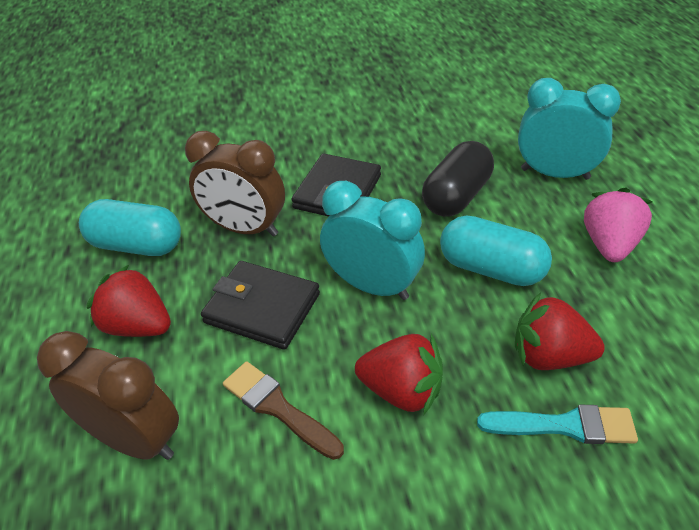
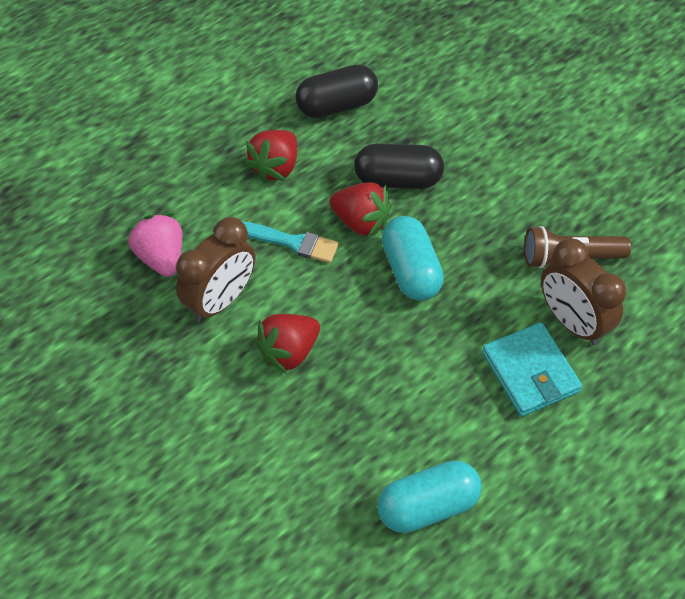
black capsule: [422,141,494,217] = 1 -> [295,64,378,118] [354,144,444,189] = 2
black wallet: [201,261,320,350] [291,154,381,217] = 2 -> none = 0
brown brush: [223,361,344,460] = 1 -> none = 0
brown flashlight: none = 0 -> [524,226,631,268] = 1
turquoise clock: [320,181,425,300] [518,78,621,180] = 2 -> none = 0
turquoise wallet: none = 0 -> [482,322,582,417] = 1

